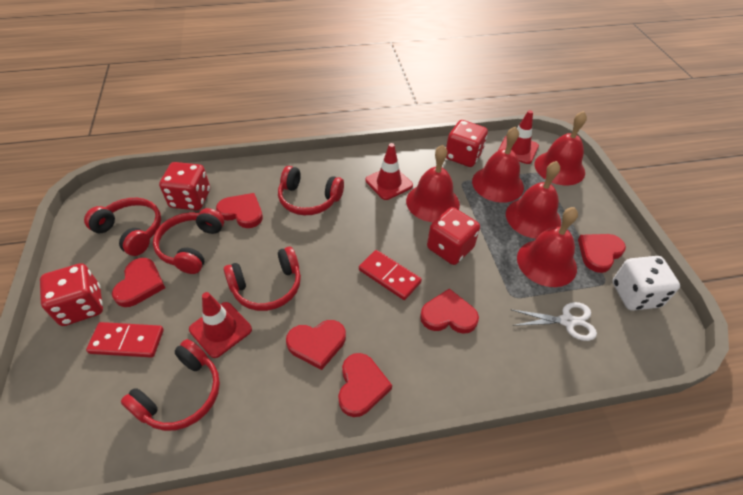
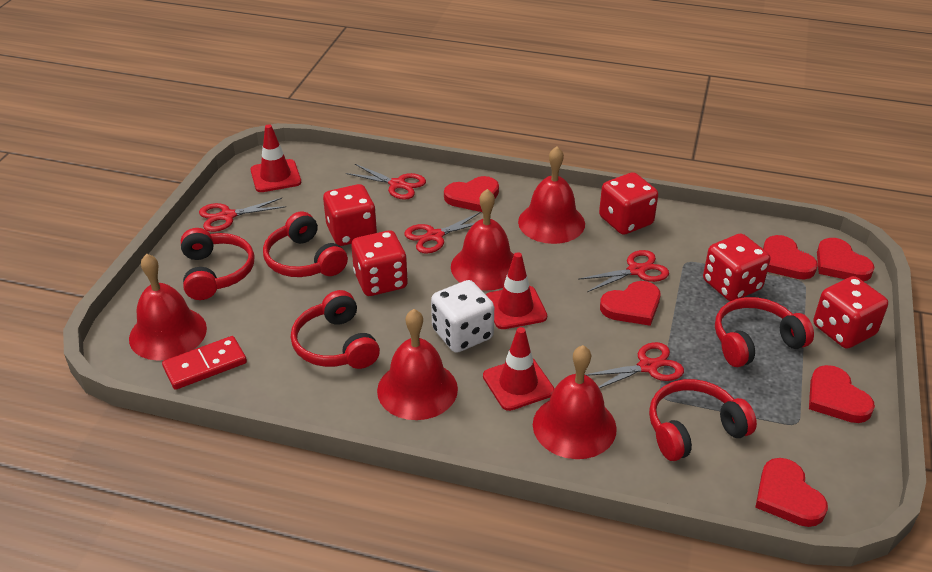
red dice: [40,263,103,326] [159,162,210,210] [427,207,480,265] [446,120,488,167] = 4 -> [323,184,377,246] [351,230,408,296] [599,172,658,235] [703,234,770,301] [813,276,888,349] = 5
red domino: [86,322,164,358] [359,250,422,300] = 2 -> [162,336,247,390] = 1
red scissors: none = 0 -> [199,198,286,232] [346,164,426,200] [404,212,481,254] [578,250,669,292] [585,342,684,388] = 5
white scissors: [512,302,597,341] = 1 -> none = 0

